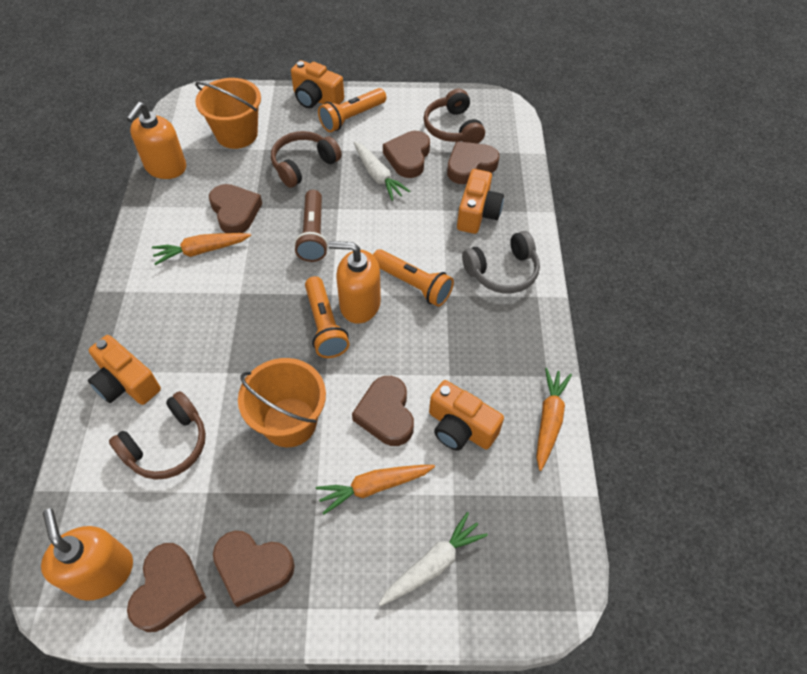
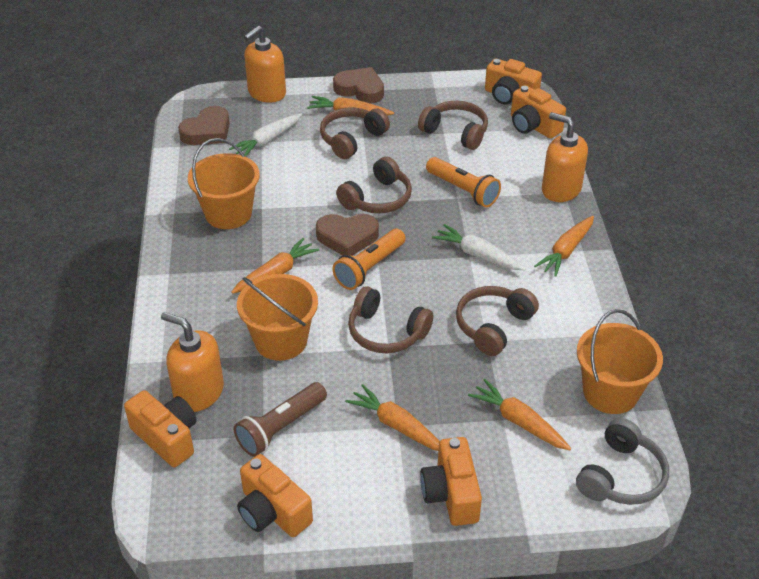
brown headphones: [109,391,206,480] [271,131,342,188] [424,89,485,144] = 3 -> [320,107,390,159] [336,157,412,213] [348,286,433,353] [418,101,488,150] [456,286,539,356] = 5
brown heart: [127,543,206,632] [209,184,262,233] [213,531,295,607] [352,376,414,446] [383,131,430,178] [447,141,499,184] = 6 -> [178,106,230,145] [316,214,379,256] [333,67,384,103] = 3
orange bucket: [195,78,261,149] [238,358,326,447] = 2 -> [188,138,260,229] [237,274,318,361] [577,309,663,414] = 3
orange camera: [88,335,161,405] [291,60,344,108] [429,380,504,451] [457,169,504,234] = 4 -> [124,390,197,467] [237,454,313,537] [420,437,482,526] [485,58,542,105] [511,85,566,139] = 5
orange carrot: [152,233,251,265] [316,465,435,514] [536,368,572,471] = 3 -> [231,238,319,294] [307,96,394,116] [345,384,440,451] [468,379,571,450] [534,216,594,277] = 5
orange flashlight: [305,276,349,358] [318,88,386,132] [373,249,454,307] = 3 -> [332,229,406,290] [426,157,501,207] = 2

